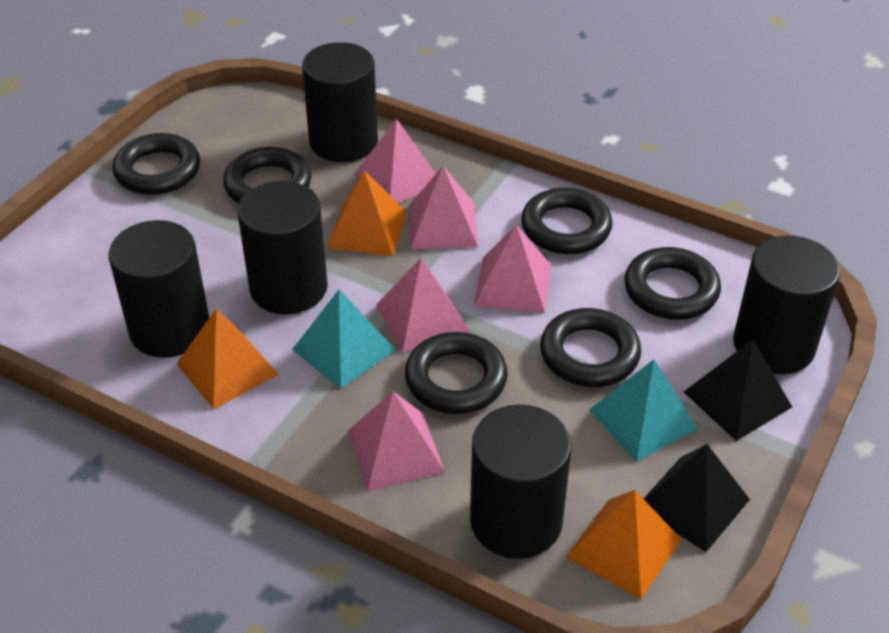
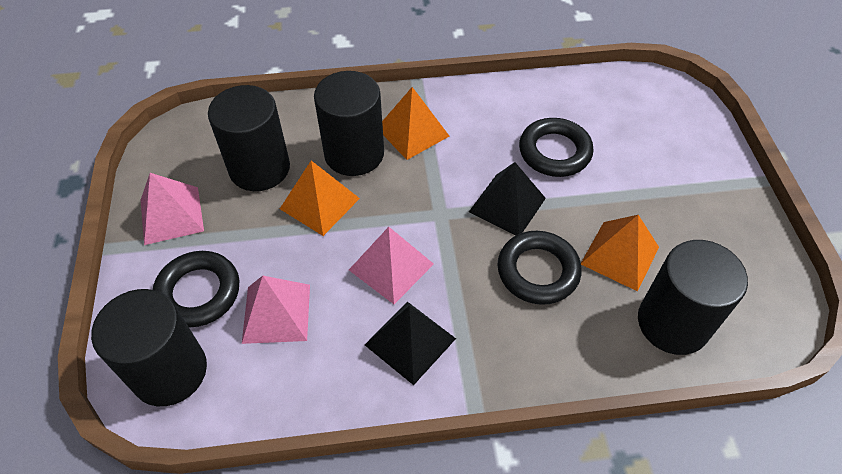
black cylinder: [108,220,209,358] [238,181,328,314] [302,42,378,162] [470,405,571,559] [733,236,840,374] = 5 -> [91,289,207,406] [208,85,290,191] [314,71,384,176] [638,240,748,355] = 4
black ring: [113,133,200,195] [223,147,311,204] [405,332,508,414] [521,188,613,254] [540,308,641,387] [624,247,721,320] = 6 -> [153,251,239,327] [497,231,582,305] [519,118,594,177] = 3
pink pyramid: [348,391,445,491] [355,119,436,203] [376,258,470,353] [409,166,478,249] [474,224,551,313] = 5 -> [141,173,204,245] [242,276,310,344] [349,227,434,304] = 3
turquoise pyramid: [292,290,396,389] [589,359,698,462] = 2 -> none = 0

